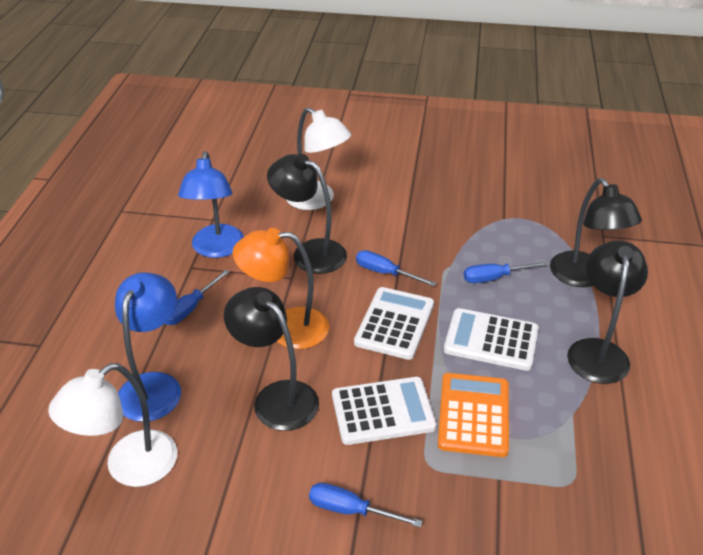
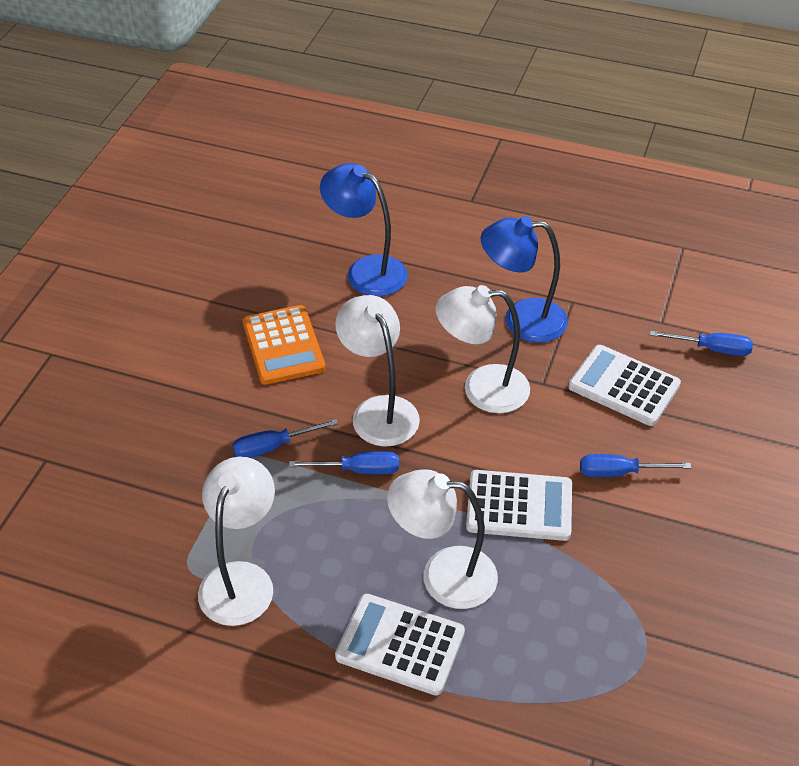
black lamp: [224,287,319,431] [267,154,347,274] [550,178,642,287] [567,240,648,384] = 4 -> none = 0
orange lamp: [233,228,329,349] = 1 -> none = 0
white lamp: [48,363,178,487] [286,107,351,210] = 2 -> [198,457,275,626] [335,295,420,447] [387,469,498,609] [436,285,530,413] = 4

